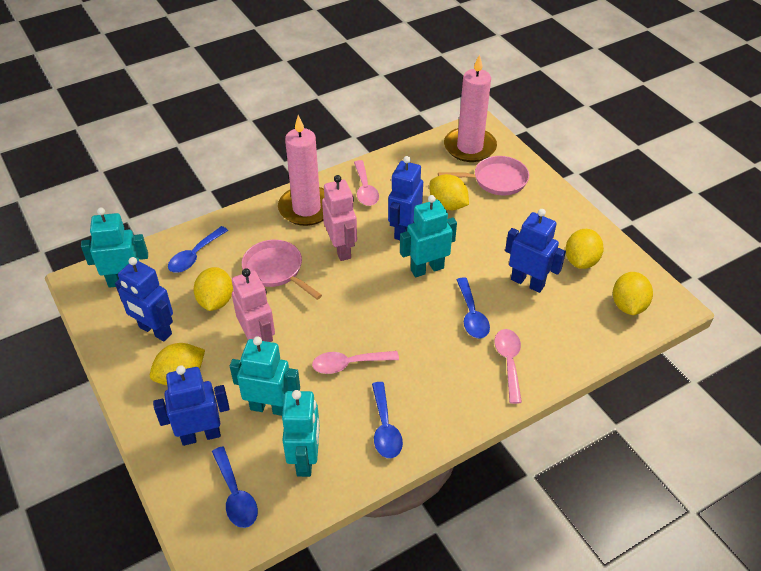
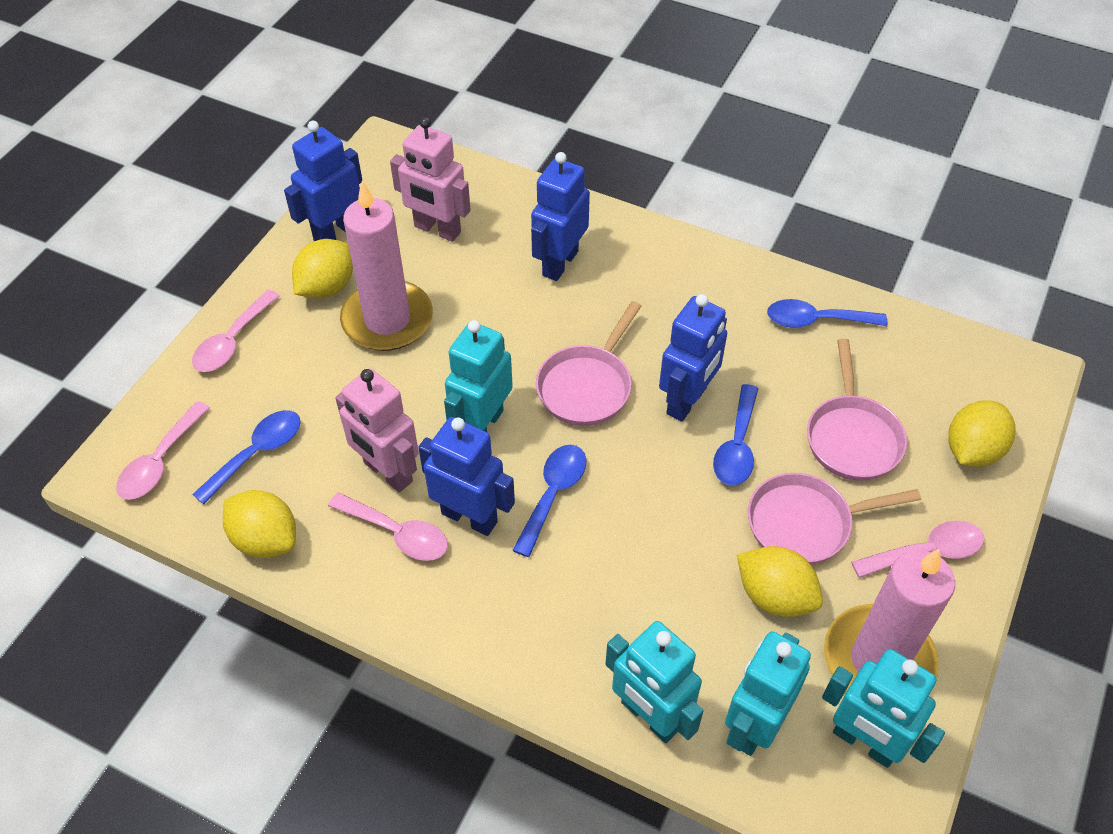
pink pan: [242,240,322,300] [438,156,529,195] = 2 -> [536,301,641,426] [748,473,921,565] [807,339,907,481] = 3
pink spoon: [312,351,399,374] [354,160,379,206] [495,329,522,404] = 3 -> [116,401,210,500] [192,290,280,372] [328,492,448,561] [851,521,985,578] = 4
yellow lemon: [150,343,205,386] [193,267,233,311] [429,174,469,210] [565,229,604,269] [613,272,653,315] = 5 -> [223,490,296,558] [292,239,353,298] [737,546,823,617] [948,400,1016,467] = 4

